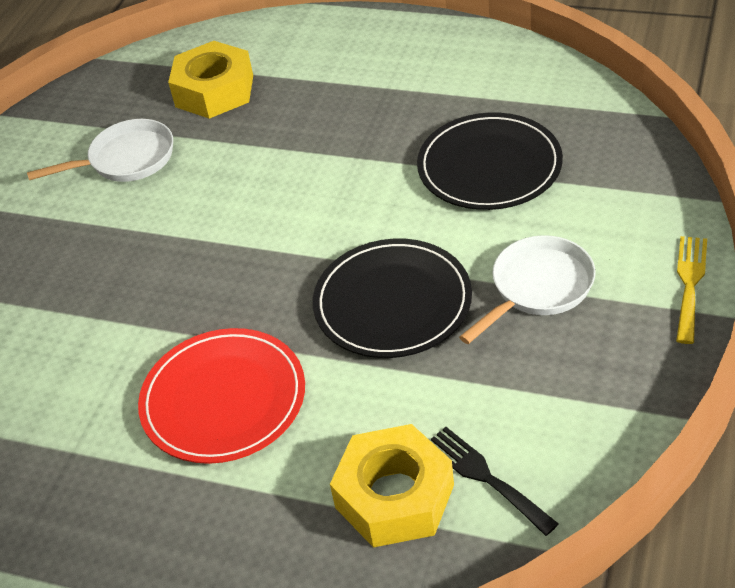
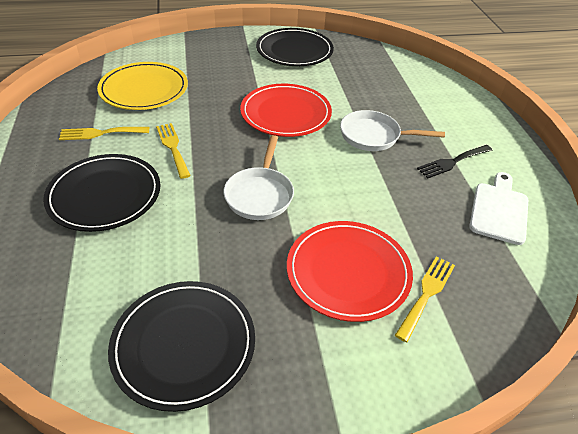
black plate: [313,239,472,358] [417,113,563,210] = 2 -> [43,154,160,232] [108,281,255,412] [256,28,334,66] = 3
red plate: [138,328,305,464] = 1 -> [240,84,332,137] [287,221,413,322] = 2
white cutting board: none = 0 -> [469,172,528,245] = 1
yellow fork: [676,236,707,344] = 1 -> [59,127,149,140] [156,123,191,179] [395,256,455,342] = 3
yellow nut: [168,41,253,119] [330,424,454,548] = 2 -> none = 0
yellow plate: none = 0 -> [97,62,188,110] = 1

